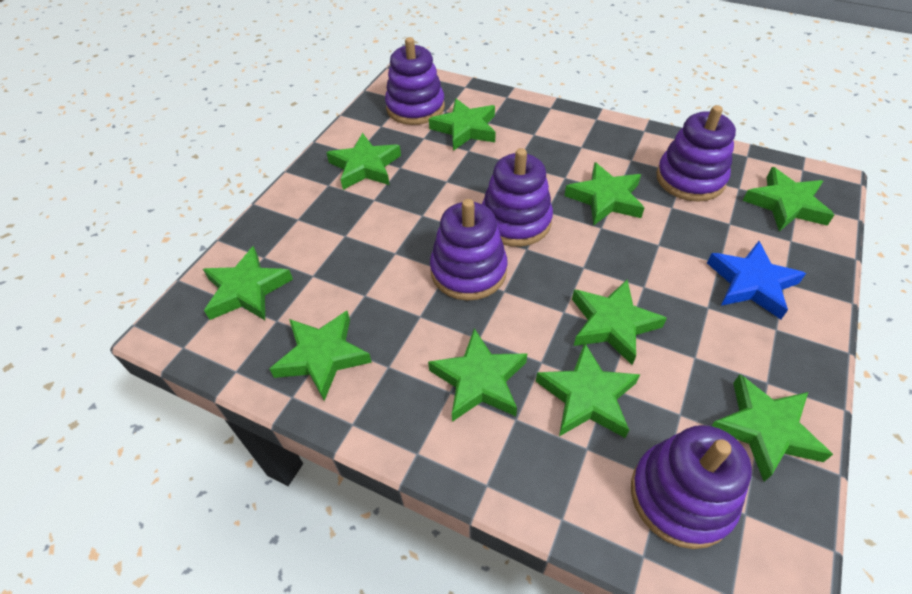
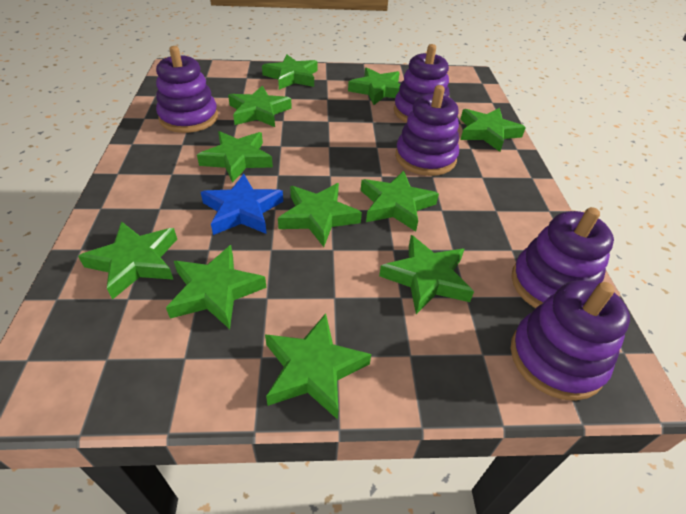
green star: [203,246,293,320] [270,311,372,401] [326,133,401,190] [428,328,527,422] [429,98,496,151] [536,343,640,438] [564,162,644,225] [572,279,667,365] [712,374,833,482] [743,167,834,232] = 10 -> [78,221,177,300] [166,245,266,329] [197,131,273,183] [228,86,292,127] [262,54,318,90] [265,313,371,420] [278,183,362,247] [348,67,401,105] [361,171,439,231] [379,235,474,314] [460,108,526,152] = 11

